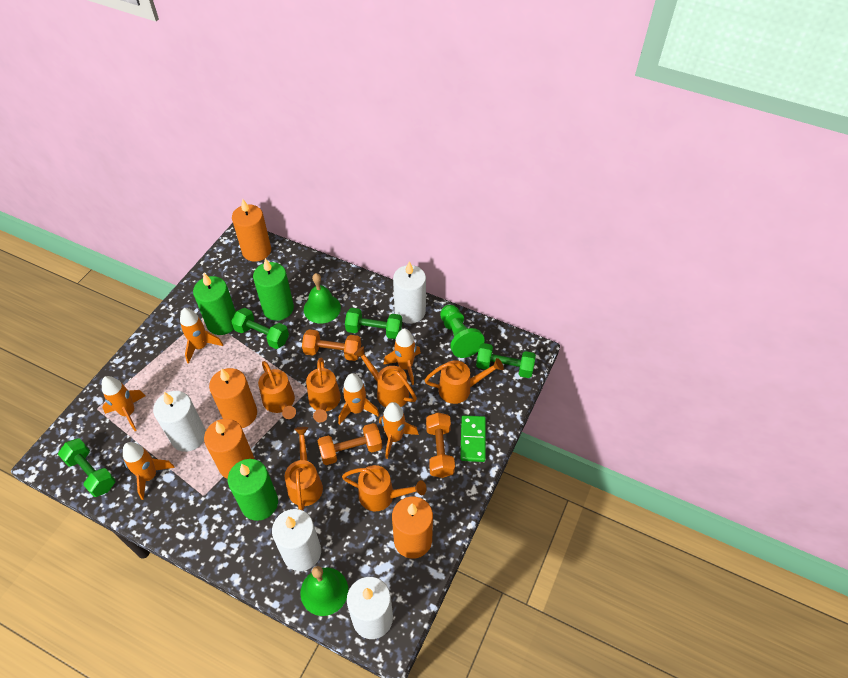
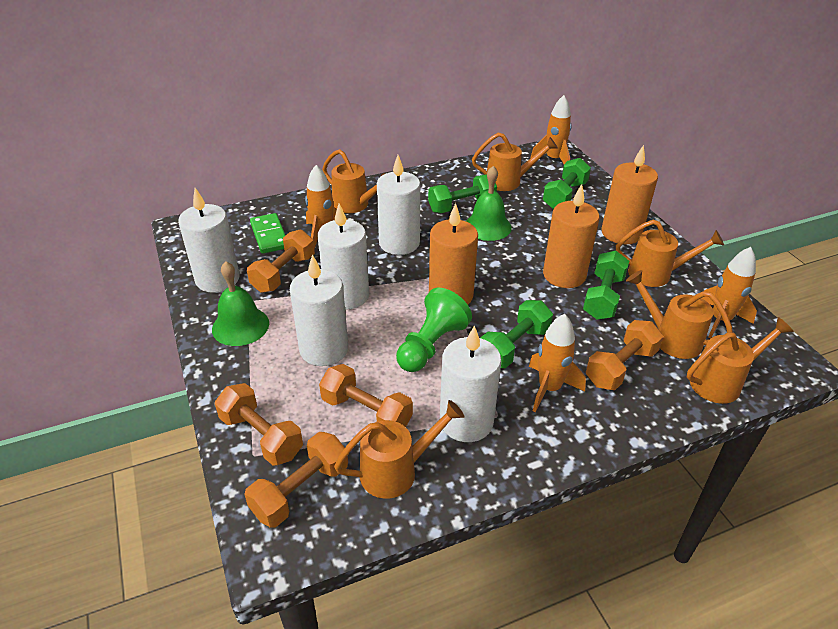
green candle: [193,273,236,335] [228,459,278,521] [253,258,294,321] = 3 -> none = 0
orange candle: [204,419,254,479] [209,368,257,428] [232,199,271,262] [392,497,433,558] = 4 -> [429,203,478,305] [543,184,600,288] [601,145,658,244] = 3
orange dumbbell: [302,329,361,361] [317,423,382,465] [426,413,455,478] = 3 -> [215,383,303,466] [244,432,348,528] [247,229,315,293] [319,364,413,427] [586,320,663,390] = 5
orange rocket: [102,376,145,431] [123,442,175,500] [180,308,223,364] [338,373,379,425] [379,402,419,459] [384,328,421,385] = 6 -> [305,165,347,249] [529,314,586,412] [531,95,572,164] [702,247,757,338] = 4
white candle: [153,391,206,452] [272,509,321,571] [347,577,393,639] [393,261,426,324] = 4 -> [178,188,239,293] [290,254,348,366] [318,203,369,310] [377,155,420,255] [440,325,501,442] = 5

